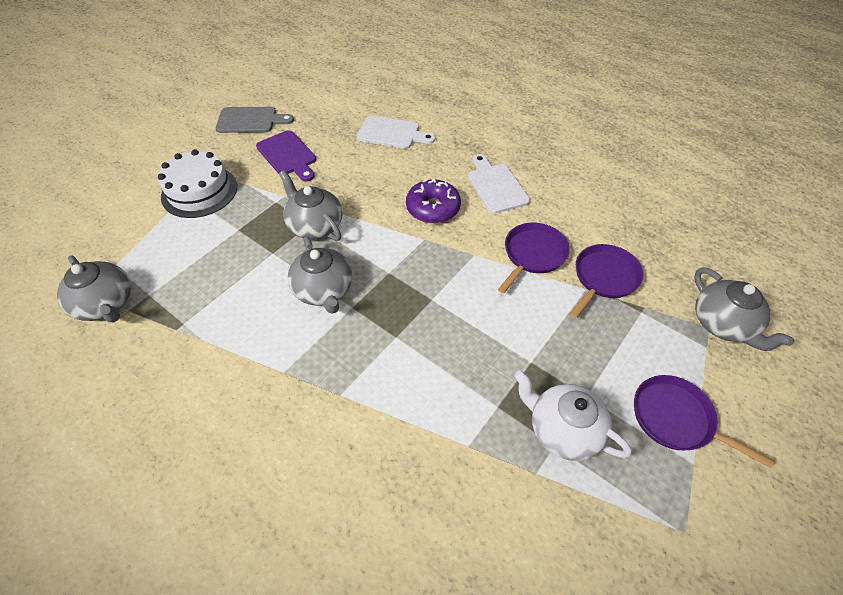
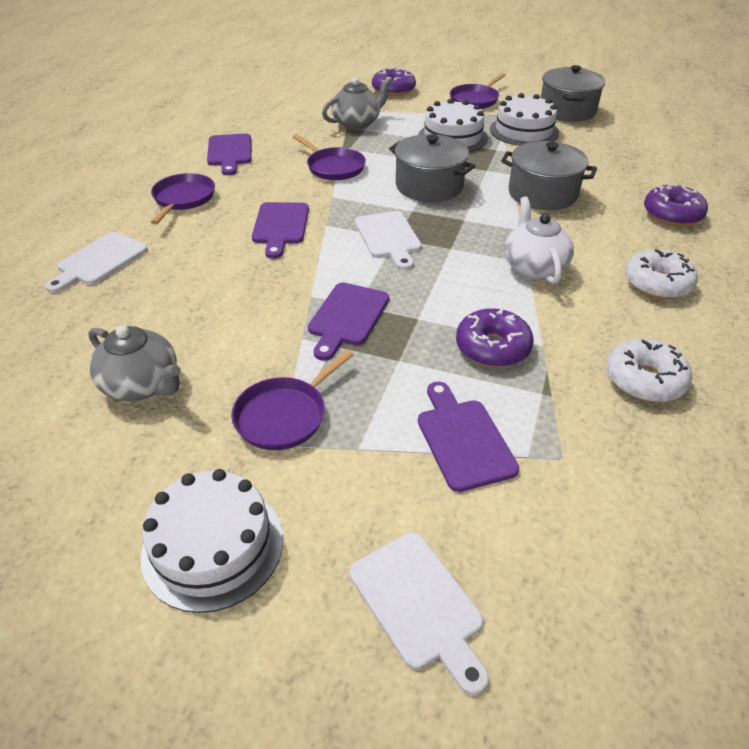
grey cutting board: [216,107,294,133] = 1 -> none = 0
grey pot: none = 0 -> [389,134,475,202] [501,141,597,210] [541,65,605,122] = 3
grey teapot: [57,255,131,322] [279,170,342,241] [288,236,352,314] [694,267,794,351] = 4 -> [88,325,181,401] [322,77,392,129] = 2
purple cutting board: [256,130,316,181] = 1 -> [207,134,252,175] [252,202,309,259] [308,282,389,361] [418,382,519,492] = 4
purple donut: [406,179,461,223] = 1 -> [372,67,416,96] [456,308,534,367] [644,183,708,226] = 3
purple pan: [498,223,570,293] [570,244,644,318] [634,375,774,468] = 3 -> [151,173,215,224] [231,350,353,450] [293,134,366,180] [450,73,506,109] = 4
white cake: [158,149,237,218] = 1 -> [141,469,283,613] [418,99,488,152] [490,93,559,146] = 3
white cutting board: [357,115,435,149] [468,154,530,214] = 2 -> [45,232,148,293] [350,532,489,695] [355,211,422,270] = 3
white donut: none = 0 -> [607,339,692,402] [625,249,698,299] = 2

